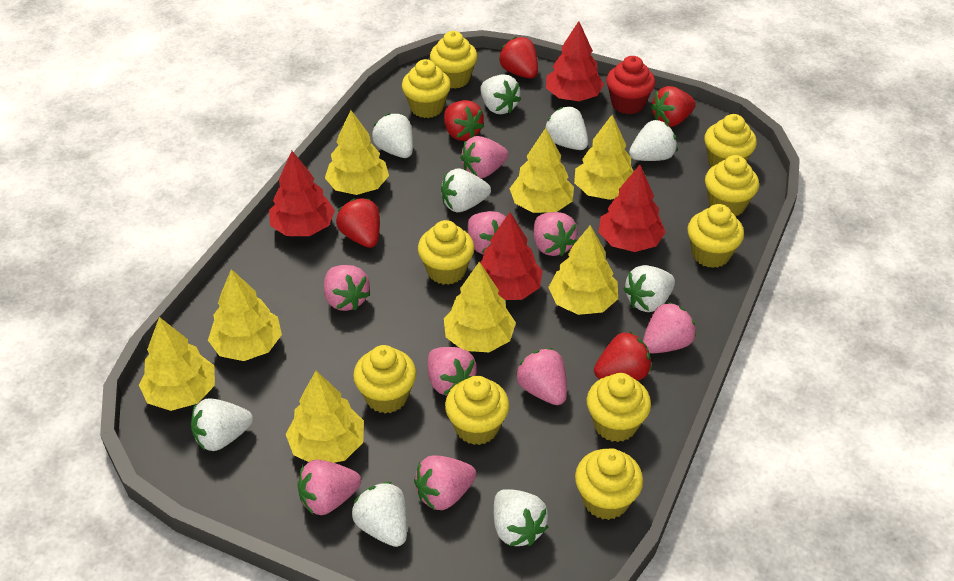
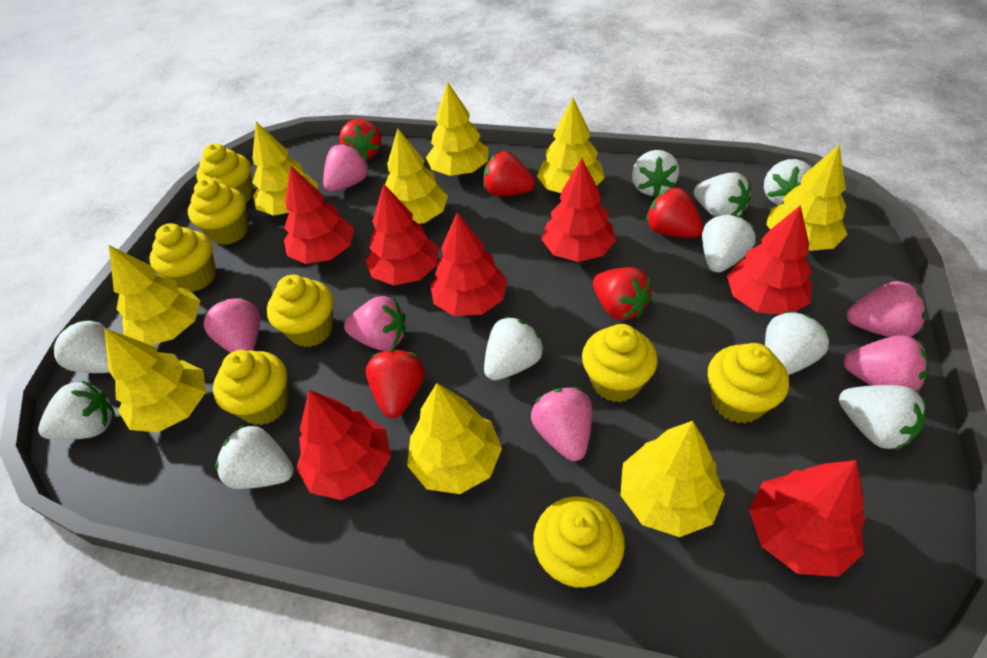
pink strawberry: [298,460,361,515] [324,265,370,311] [414,455,476,510] [428,347,477,396] [460,136,508,178] [468,211,506,255] [516,348,567,405] [533,212,577,256] [643,302,696,353] = 9 -> [203,298,260,353] [323,144,369,192] [344,296,406,351] [531,387,592,461] [843,335,929,393] [847,281,926,337] = 6
red cupcake: [606,56,655,114] = 1 -> none = 0
red tree: [269,151,335,236] [480,212,543,300] [546,21,604,101] [599,165,666,252] = 4 -> [284,165,354,264] [296,390,391,500] [366,183,438,285] [430,212,507,316] [541,159,616,262] [727,205,812,315] [749,460,866,577] = 7
white strawberry: [191,398,253,451] [352,482,407,547] [372,113,413,158] [441,169,491,212] [481,74,521,114] [494,489,548,546] [545,107,588,150] [623,265,675,312] [629,120,677,161] = 9 -> [38,380,115,440] [51,319,110,373] [215,425,294,489] [484,316,544,380] [632,150,679,197] [694,172,751,217] [702,214,756,273] [764,159,812,205] [765,311,829,375] [839,385,926,450] = 10
yellow cupcake: [353,345,416,414] [402,59,451,118] [418,220,475,285] [430,31,477,89] [445,376,509,445] [575,448,643,520] [587,373,651,442] [687,204,744,268] [704,114,757,167] [705,155,759,216] = 10 -> [149,223,216,292] [188,178,248,245] [196,143,254,203] [213,350,289,425] [267,275,333,347] [533,496,625,588] [582,324,658,402] [708,343,789,424] = 8
yellow tree: [139,317,215,411] [208,269,282,361] [286,371,364,463] [325,110,389,195] [444,262,516,352] [509,128,574,213] [548,225,618,315] [574,115,634,200] = 8 -> [104,328,206,432] [109,245,200,345] [252,122,318,216] [385,129,448,224] [407,383,502,494] [426,82,489,176] [537,98,605,193] [620,421,725,537] [766,145,847,251] = 9

